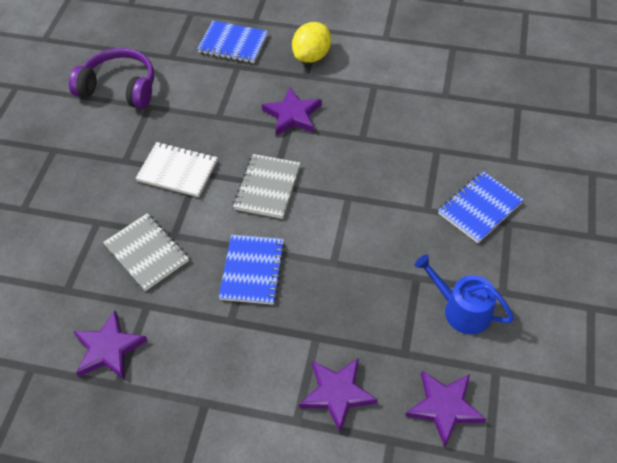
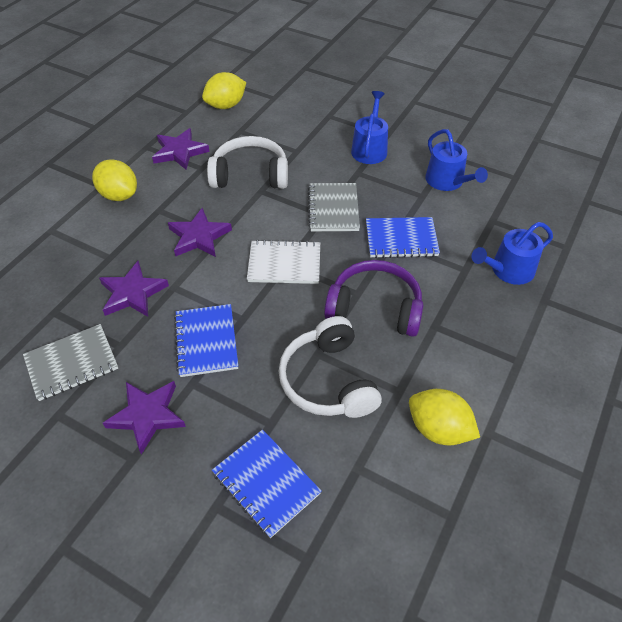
blue watering can: [415,254,514,334] = 1 -> [351,91,388,164] [425,129,488,191] [471,222,553,285] = 3
white headphones: none = 0 -> [207,136,288,189] [278,316,382,418] = 2
yellow lemon: [292,22,331,63] = 1 -> [92,159,137,201] [202,72,246,109] [409,389,480,445] = 3

